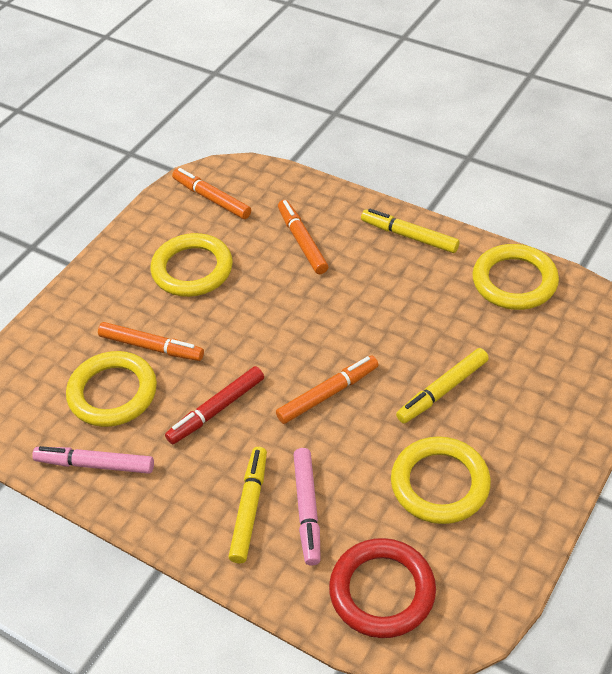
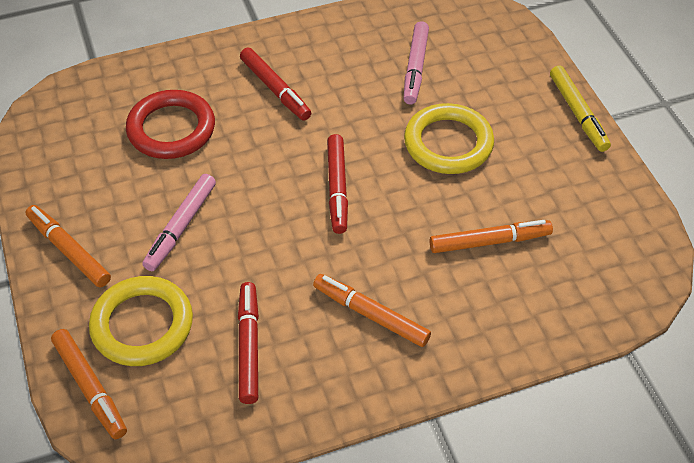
red marker: [165,366,264,445] = 1 -> [238,282,259,404] [240,47,311,121] [327,134,348,234] = 3
yellow marker: [228,447,267,563] [361,209,460,253] [396,348,489,424] = 3 -> [550,66,611,152] = 1
yellow ring: [66,351,157,427] [151,233,233,297] [391,436,491,524] [472,244,559,310] = 4 -> [89,276,193,366] [404,103,494,174] = 2

